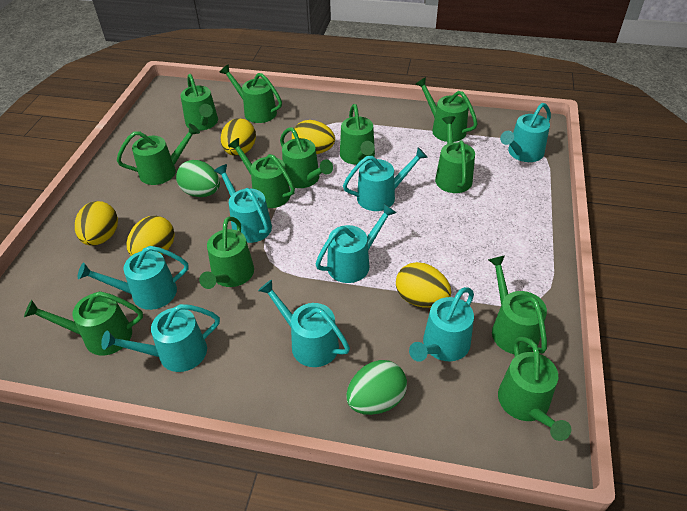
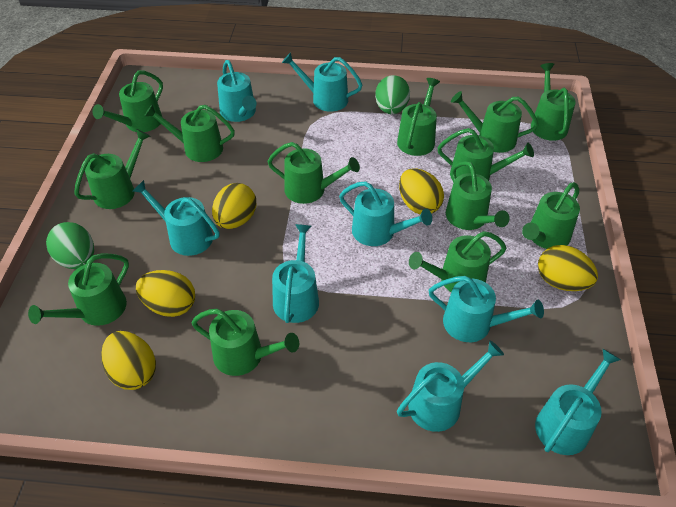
green watering can: [24,291,143,355] [117,123,200,185] [180,74,218,131] [199,217,254,289] [219,64,282,123] [228,138,295,208] [280,127,333,188] [340,104,375,165] [415,77,478,142] [435,116,475,193] [488,255,547,354] [498,337,572,441] = 12 -> [28,253,129,326] [74,129,150,209] [92,70,163,132] [144,104,235,162] [191,309,299,376] [267,142,360,204] [397,78,440,156] [409,231,506,292] [438,128,534,181] [446,161,509,230] [451,91,538,153] [522,182,580,249] [531,63,576,141] = 13

